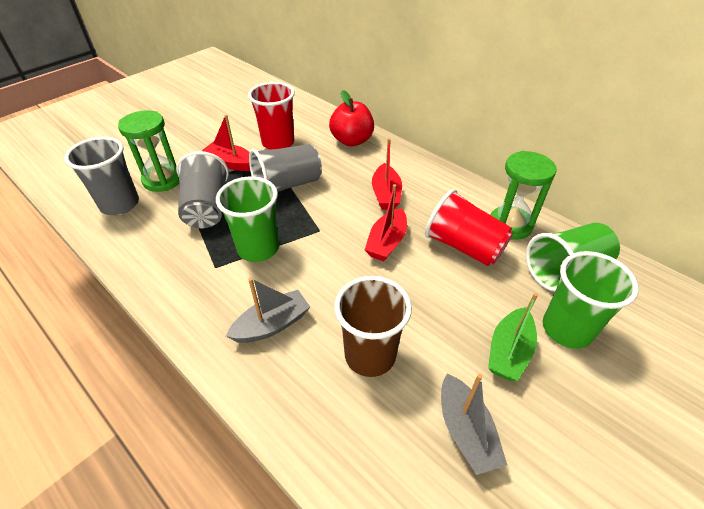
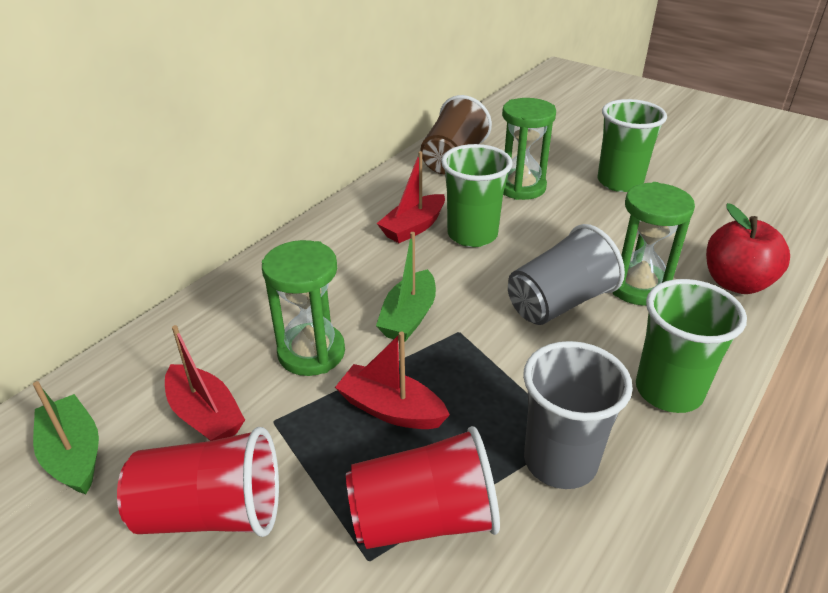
green boat: [488,293,538,381] = 1 -> [33,381,99,494] [376,232,436,342] = 2
green hourglass: [118,110,179,192] [490,151,557,240] = 2 -> [262,240,345,376] [502,98,556,200] [613,182,695,306] = 3
grey boat: [226,278,310,343] [441,374,507,475] = 2 -> none = 0
grey cup: [64,137,139,215] [176,151,229,228] [249,144,322,192] = 3 -> [508,224,625,325] [523,341,633,489] = 2

